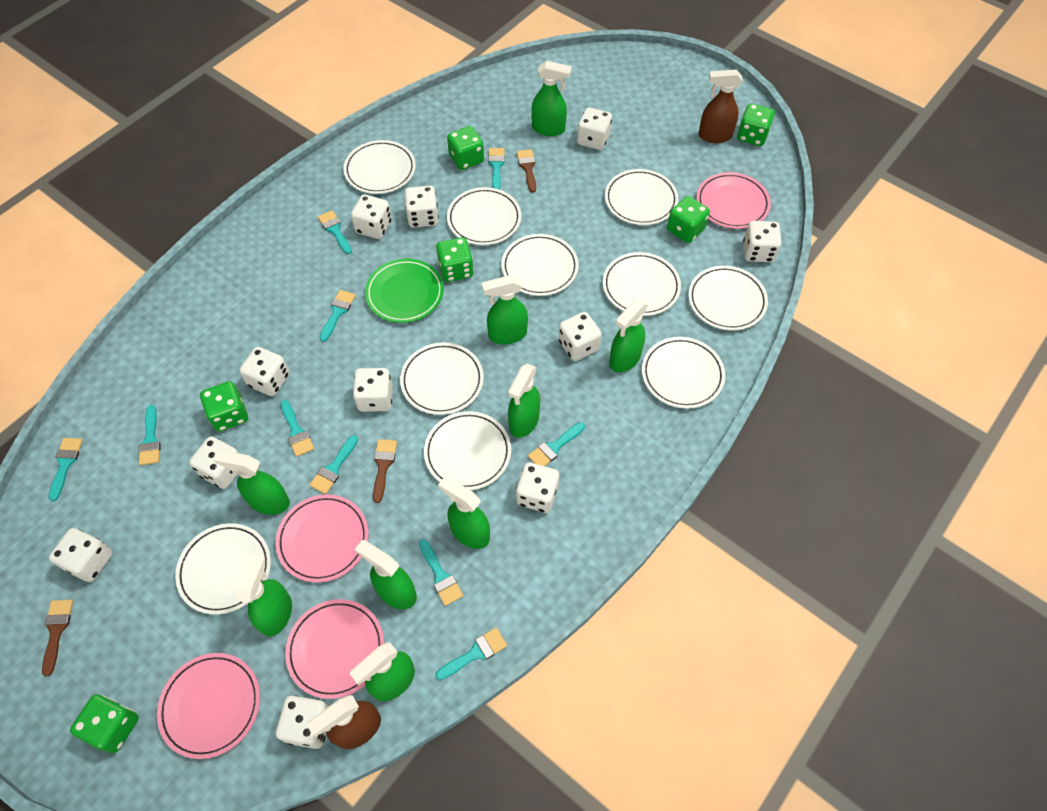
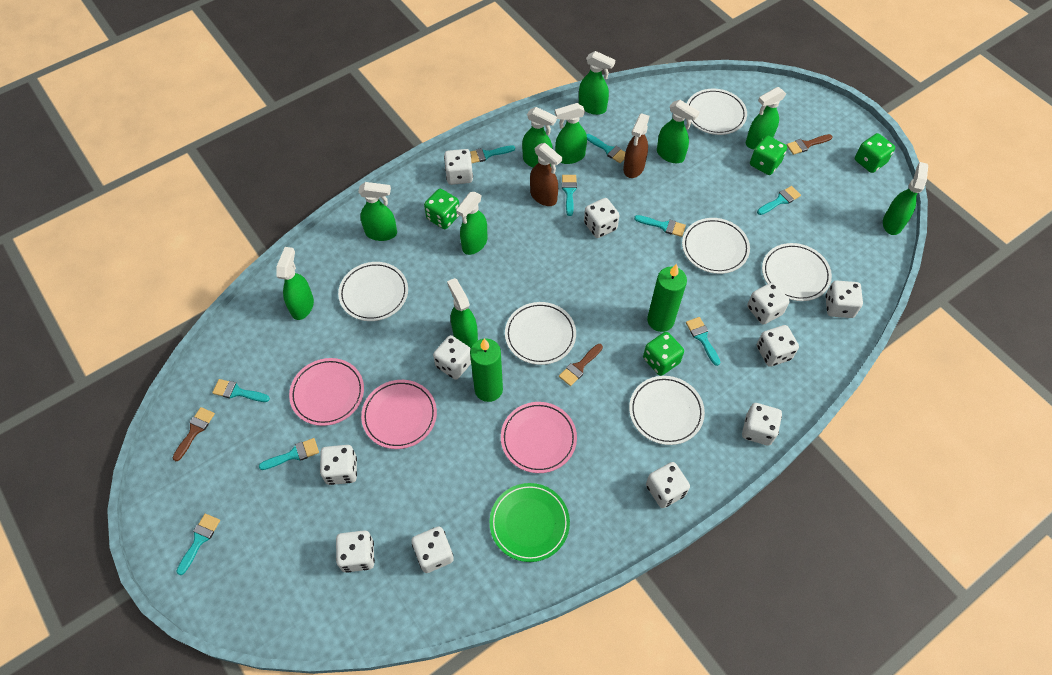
green candle: none = 0 -> [470,339,503,402] [647,264,687,332] = 2
green dice: [70,694,139,753] [200,381,248,432] [436,237,474,282] [447,126,484,170] [667,196,710,243] [737,103,775,146] = 6 -> [424,189,459,229] [643,332,684,376] [750,136,787,175] [855,133,895,173] = 4
green spray bottle: [214,450,290,515] [236,554,292,637] [350,643,415,701] [355,540,417,609] [438,476,490,549] [482,275,528,344] [508,364,540,438] [531,61,572,136] [609,299,648,373] = 9 -> [276,247,314,320] [358,182,397,241] [447,278,478,348] [456,192,487,255] [522,107,557,168] [555,103,587,164] [579,51,615,115] [657,100,700,163] [746,87,786,149] [883,162,928,235] = 10
pink plate: [157,653,260,759] [276,494,369,583] [285,599,384,699] [697,172,771,229] = 4 -> [289,358,364,426] [361,380,437,449] [501,402,577,473] = 3
turquoise brush: [49,438,83,501] [138,405,161,465] [281,399,314,457] [310,435,358,494] [318,210,352,254] [319,290,356,342] [419,539,463,606] [435,628,507,680] [488,148,505,190] [528,422,585,466] = 10 -> [176,514,220,575] [212,379,270,402] [259,438,319,470] [470,145,515,163] [562,175,577,216] [586,134,625,163] [634,215,686,237] [686,317,720,366] [757,186,801,215] = 9
white plate: [175,523,271,615] [344,140,416,194] [400,342,484,415] [424,411,511,490] [447,187,521,245] [501,234,579,296] [603,252,681,316] [605,169,678,225] [642,337,725,409] [688,266,768,331] = 10 -> [338,262,408,321] [505,302,576,365] [629,376,705,445] [682,218,750,274] [687,89,747,135] [762,243,832,301] = 6

